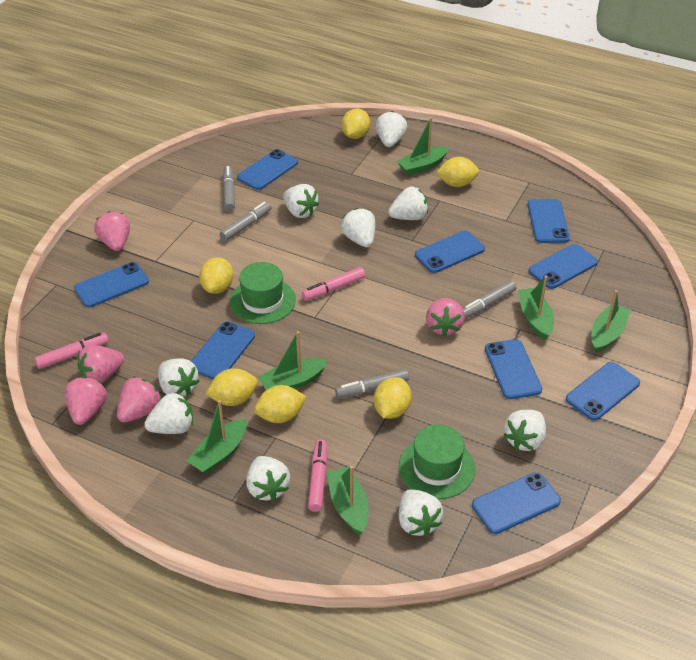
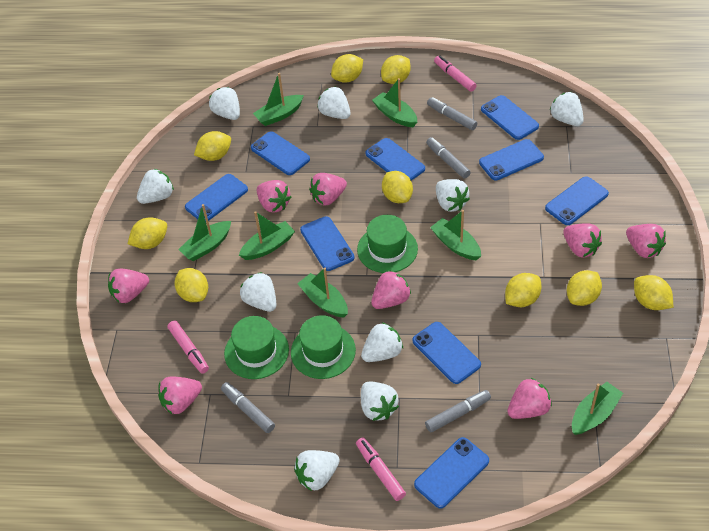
green boat: [187,400,247,474] [258,331,328,390] [327,466,369,535] [397,117,449,176] [518,276,554,340] [591,290,631,353] = 6 -> [178,204,231,261] [239,211,295,260] [253,73,304,126] [297,268,348,318] [372,78,417,127] [430,210,481,260] [572,382,623,435] = 7
green hat: [230,262,296,324] [399,424,475,499] = 2 -> [224,316,289,379] [291,315,356,379] [357,215,418,273] = 3
pink strawberry: [65,377,107,425] [77,345,124,383] [94,211,130,251] [117,377,162,423] [426,298,465,337] = 5 -> [108,269,149,303] [158,376,202,414] [257,180,291,213] [309,173,347,206] [371,270,411,309] [507,377,552,419] [563,223,602,258] [626,224,666,258] = 8
yellow lemon: [199,257,233,294] [206,368,258,406] [254,385,306,423] [341,108,370,139] [374,377,412,419] [436,157,479,187] = 6 -> [128,217,167,249] [174,268,208,302] [194,131,231,161] [331,54,363,83] [381,55,411,84] [382,171,413,203] [505,273,541,307] [567,270,602,306] [634,275,673,310] = 9

